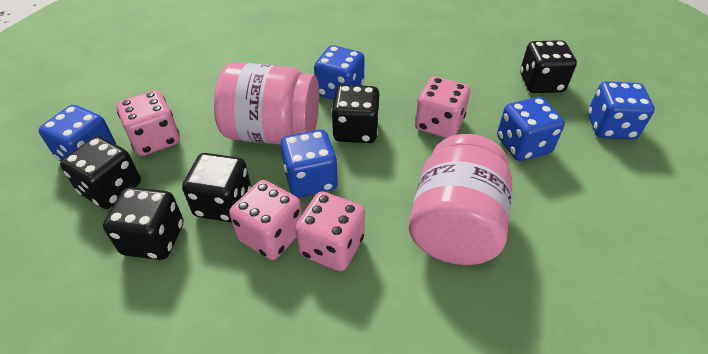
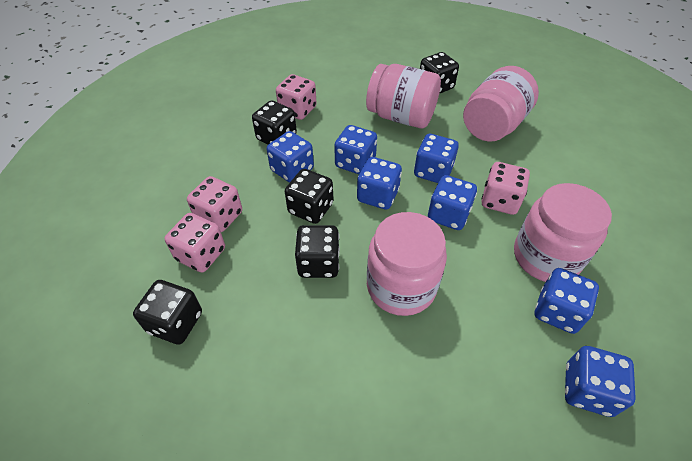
blue dice: [39,105,116,161] [280,130,338,198] [314,45,365,100] [497,97,565,161] [588,81,655,140] = 5 -> [267,131,314,183] [334,125,377,174] [357,157,402,210] [414,134,459,183] [428,175,477,230] [535,268,599,334] [565,346,636,417] = 7
pink jar: [214,62,319,144] [409,134,512,265] = 2 -> [366,64,441,128] [367,212,447,316] [463,66,539,142] [514,183,612,282] = 4

